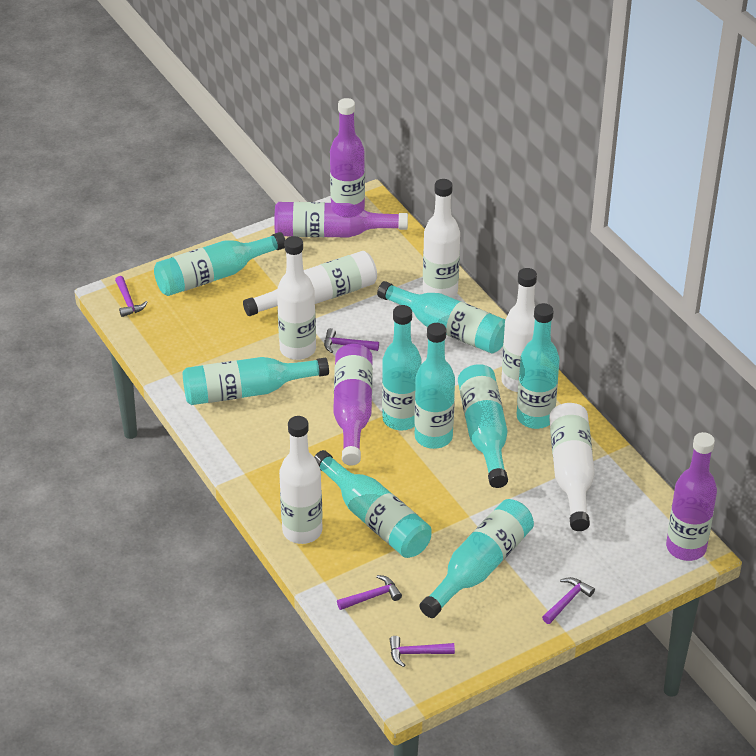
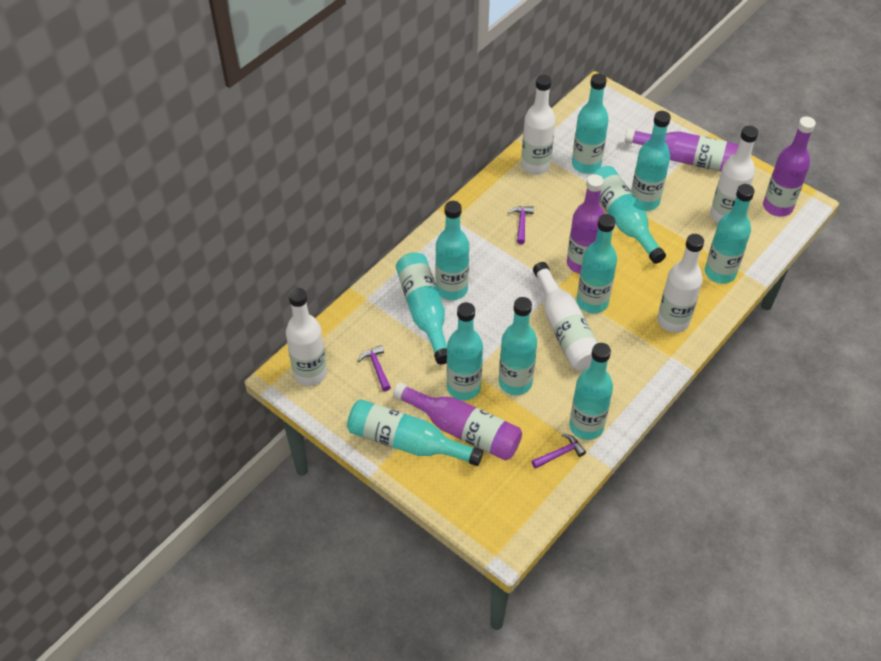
purple hammer: [115,276,148,317] [324,328,379,353] [337,575,402,610] [389,636,455,667] [542,577,595,624] = 5 -> [358,345,391,391] [508,206,534,244] [531,434,586,469] = 3
turquoise bottle: [154,232,285,296] [183,357,329,405] [314,450,432,558] [377,281,505,354] [382,305,422,430] [414,323,455,449] [420,499,534,618] [458,364,508,488] [517,303,560,429] = 9 -> [347,399,483,466] [396,252,447,364] [436,201,469,300] [447,302,483,400] [499,297,537,395] [570,343,613,440] [572,74,609,174] [577,214,617,313] [592,166,666,264] [631,111,671,211] [705,184,755,284] = 11
white bottle: [243,251,377,316] [277,236,316,360] [279,416,323,544] [423,179,460,298] [501,268,537,392] [549,403,595,531] = 6 -> [286,288,327,386] [521,75,555,175] [533,262,597,371] [657,234,704,333] [710,126,758,223] = 5

